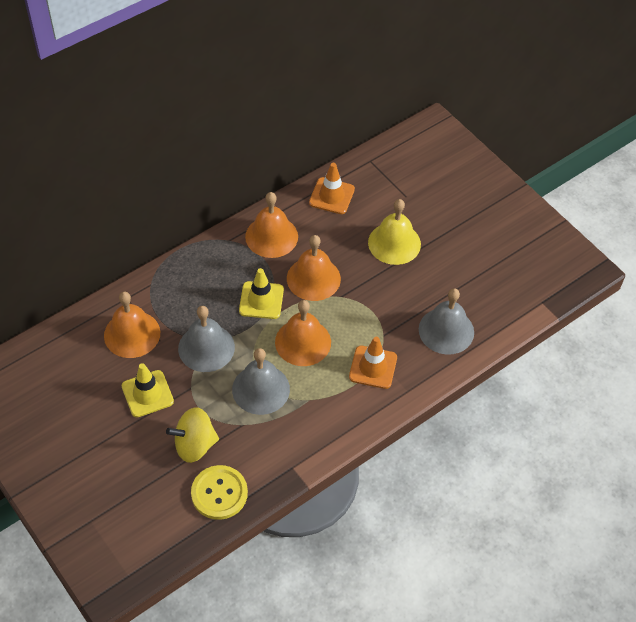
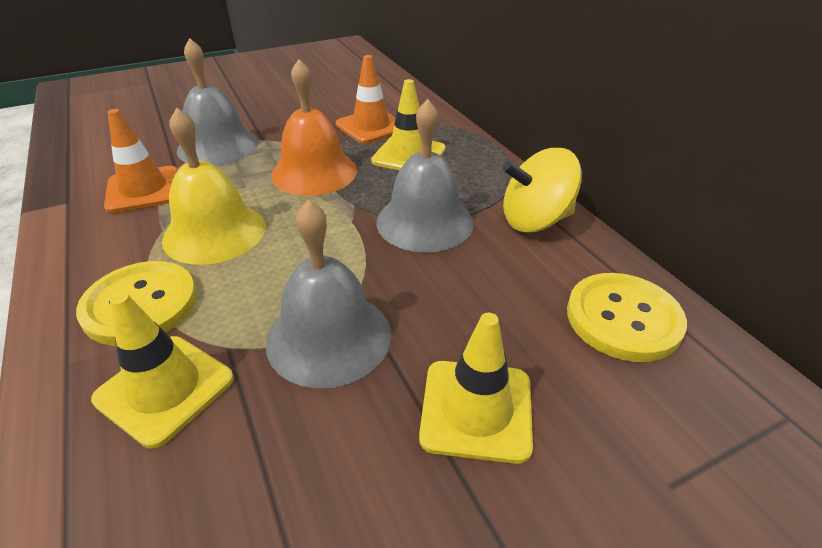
orange bell: [104,292,160,358] [245,192,298,258] [275,300,331,366] [287,235,341,301] = 4 -> [271,59,357,196] = 1
yellow button: [191,465,248,520] = 1 -> [76,261,197,346] [567,273,687,362] = 2
yellow traffic cone: [121,363,174,417] [239,268,284,319] = 2 -> [91,292,234,448] [371,79,446,170] [419,313,533,464] = 3

